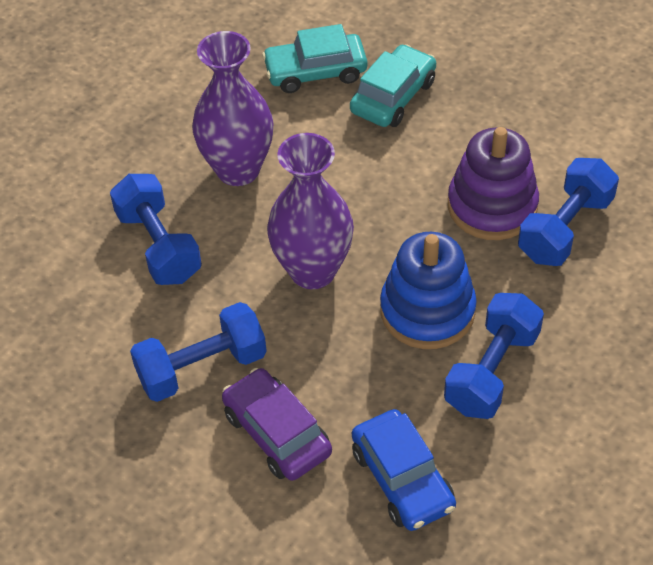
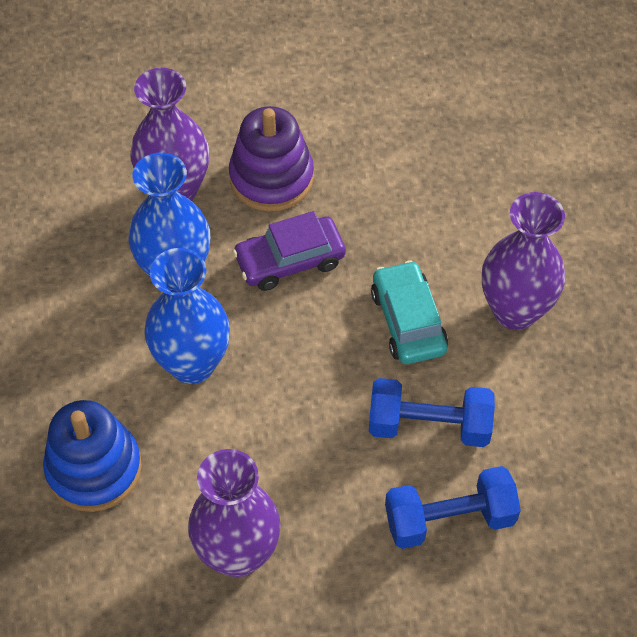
blue car: [352,409,456,531] = 1 -> none = 0
blue dumbbell: [110,174,202,285] [130,302,267,402] [444,293,544,419] [518,158,619,266] = 4 -> [369,378,495,447] [385,466,521,549] = 2
blue vase: none = 0 -> [129,152,210,277] [144,248,230,384] = 2
purple vase: [192,31,273,186] [267,133,354,289] = 2 -> [130,68,209,201] [188,449,281,577] [482,192,565,330] = 3
turquoise car: [262,24,367,93] [350,44,436,127] = 2 -> [371,260,448,364] = 1

